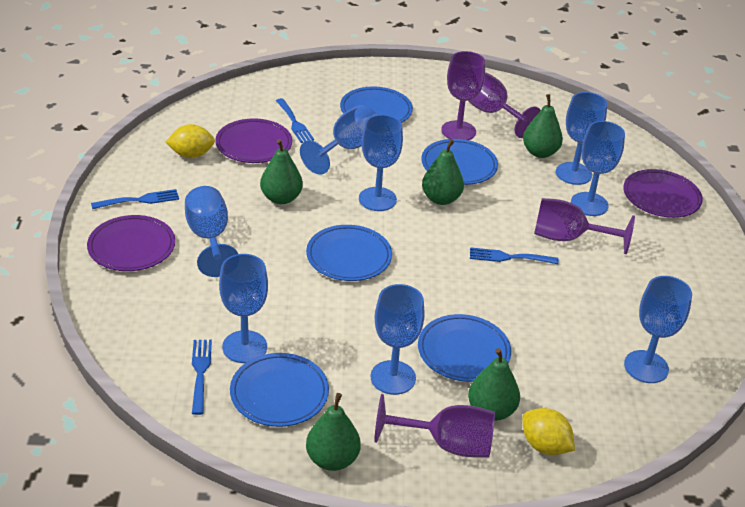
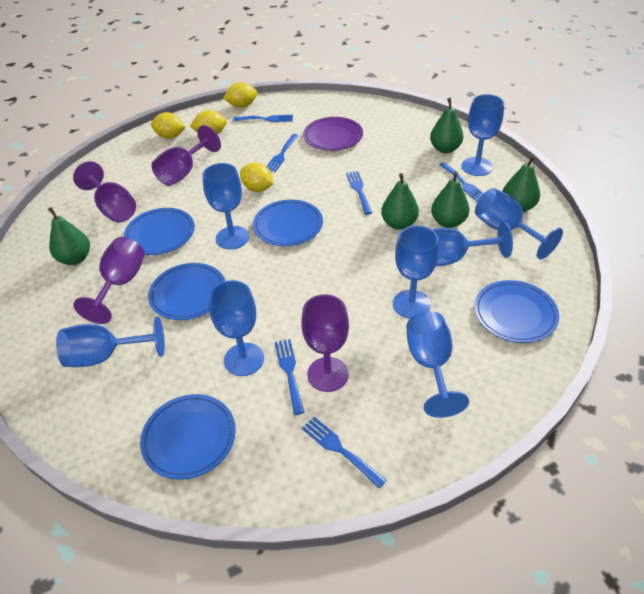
blue fork: [91,189,179,209] [192,340,212,415] [276,98,314,143] [470,247,559,264] = 4 -> [233,115,293,122] [266,134,299,172] [275,339,305,415] [302,417,386,488] [346,171,372,215] [439,162,484,202] = 6
purple plate: [87,215,175,271] [215,118,292,163] [623,169,703,218] = 3 -> [303,117,363,151] = 1
yellow lemon: [166,124,215,158] [522,408,575,455] = 2 -> [151,112,186,139] [190,110,227,134] [223,82,257,108] [240,162,273,192] = 4

